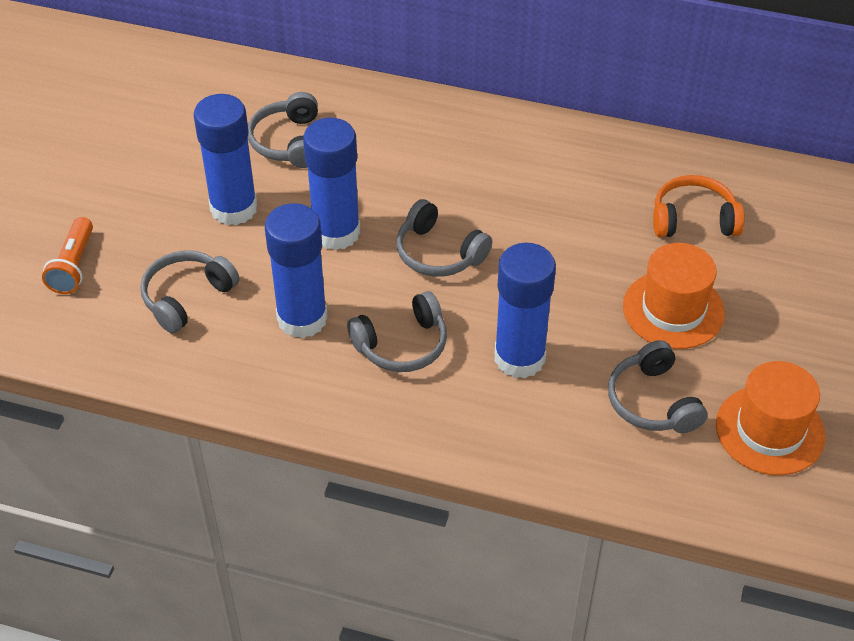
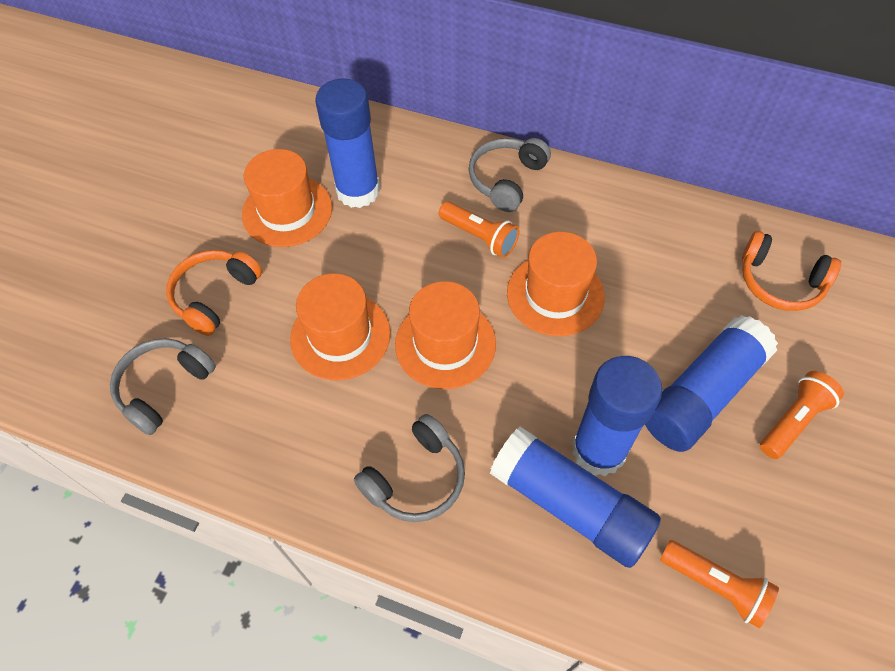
grey headphones: [140,250,240,333] [248,92,318,168] [347,291,447,372] [396,199,492,277] [608,340,707,433] = 5 -> [110,338,216,435] [354,414,465,522] [468,138,551,212] = 3
orange flashlight: [42,217,93,294] = 1 -> [439,201,520,258] [660,540,779,628] [760,371,844,459] = 3
orange hat: [623,243,725,349] [716,361,826,475] = 2 -> [242,149,332,247] [290,273,391,380] [395,281,496,389] [507,232,605,336] = 4
orange headphones: [653,175,744,237] = 1 -> [166,250,262,336] [742,231,841,311] = 2

